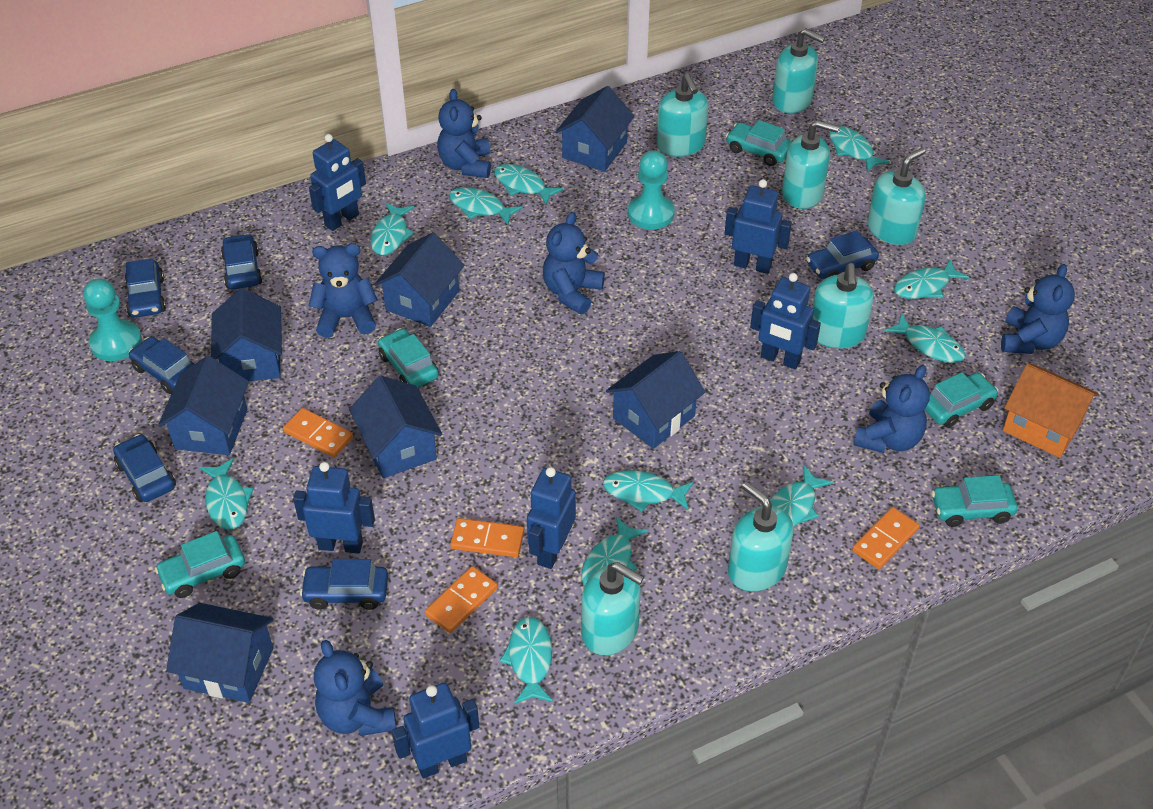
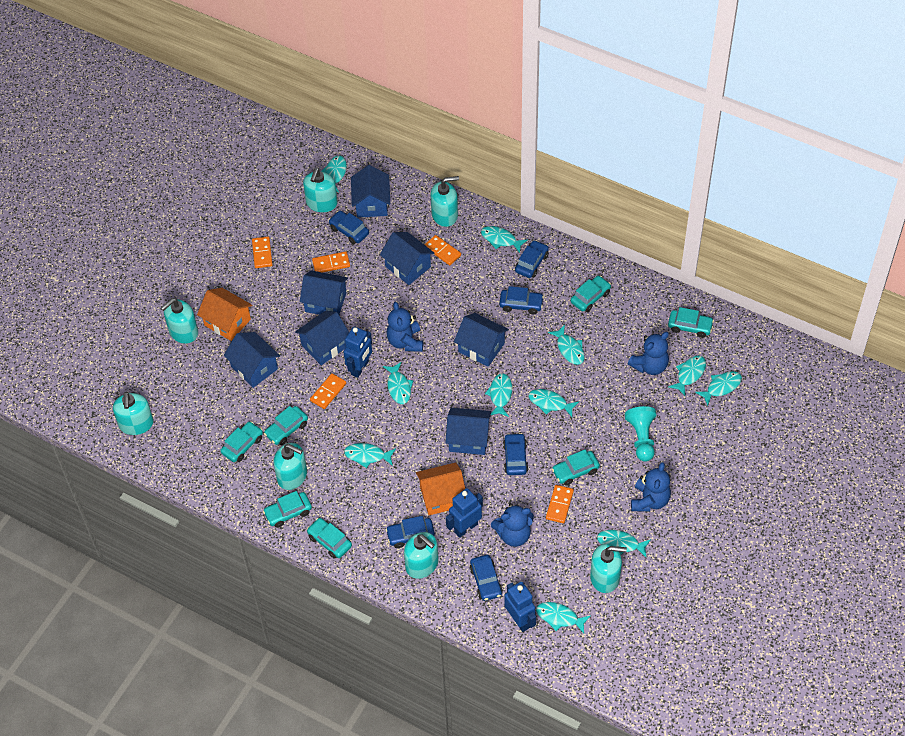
blue robot: [293,462,375,554] [309,134,366,231] [392,683,479,778] [527,467,576,569] [725,179,792,274] [750,273,821,369] = 6 -> [344,327,372,378] [446,488,483,538] [504,582,536,632] = 3
blue teddy bear: [309,243,378,338] [314,640,396,736] [437,89,491,178] [543,212,605,314] [854,365,930,453] [1001,264,1075,354] = 6 -> [387,302,423,352] [491,503,534,547] [628,332,669,375] [631,462,671,512] = 4
orange domino: [283,408,353,457] [425,566,498,633] [450,518,524,557] [852,507,920,569] = 4 -> [252,237,272,268] [310,373,346,409] [312,251,350,273] [424,235,461,265] [546,485,574,523] = 5
orange house: [1003,364,1099,458] = 1 -> [197,288,252,341] [416,463,465,515] = 2
turquoise car: [155,531,245,598] [378,328,439,387] [726,120,792,166] [924,372,998,428] [931,475,1018,527] = 5 -> [220,421,263,462] [263,491,312,528] [264,406,308,445] [307,518,352,559] [552,450,600,485] [570,276,611,312] [668,307,714,338] = 7
turquoise pawn: [83,278,142,361] [628,150,674,229] = 2 -> [625,406,656,462] = 1

